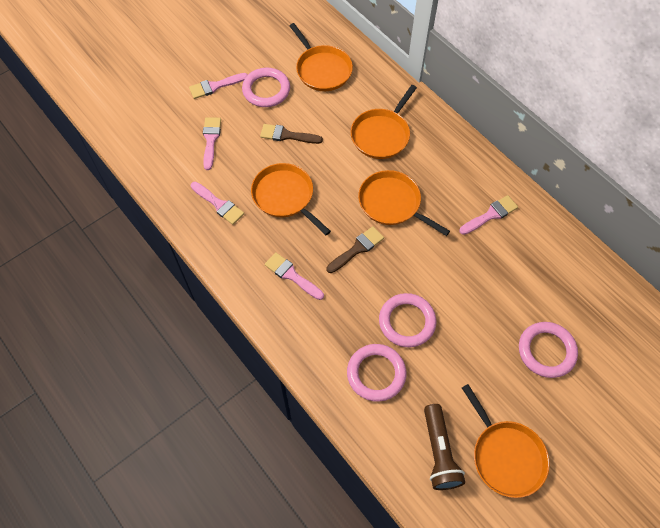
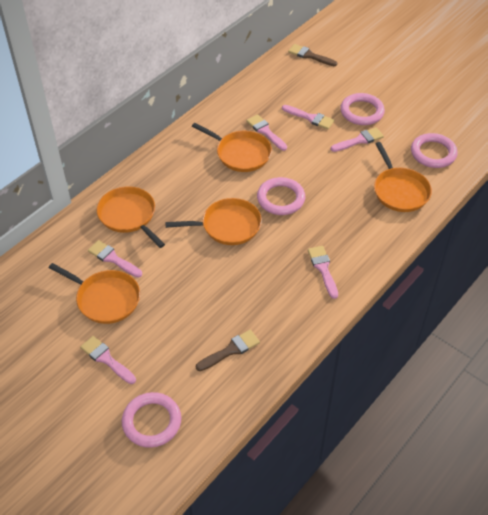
brown flashlight: [424,404,465,490] = 1 -> none = 0
pink brush: [189,73,248,99] [191,182,244,225] [203,117,221,170] [265,252,324,300] [460,195,518,235] = 5 -> [80,336,136,384] [88,240,142,278] [246,114,287,151] [282,105,334,129] [308,246,338,299] [330,127,384,152] = 6

